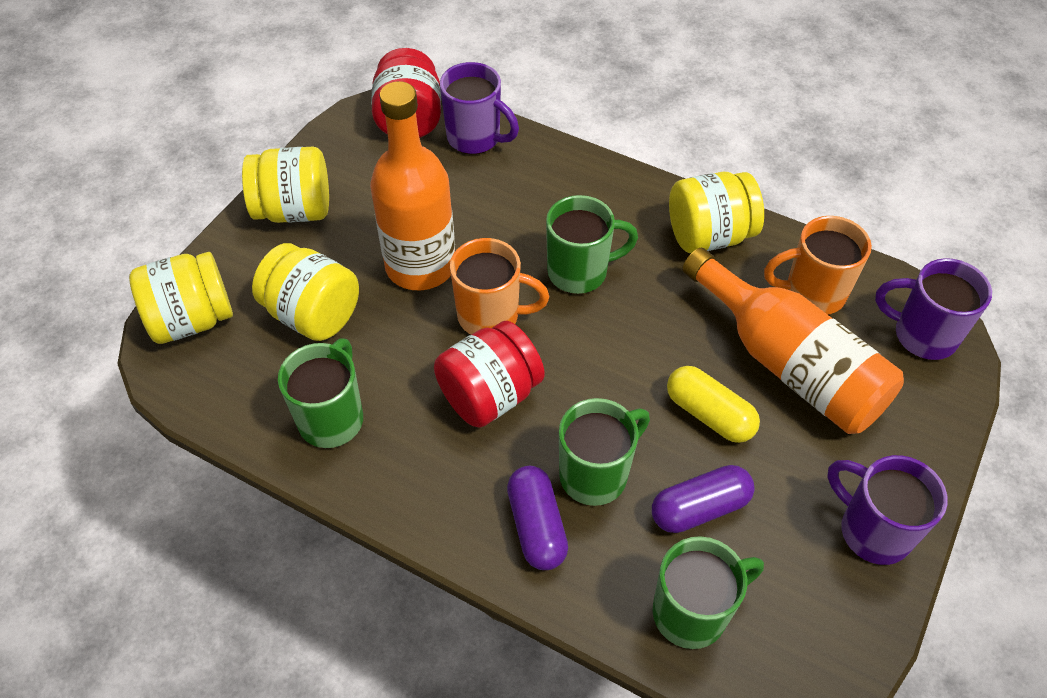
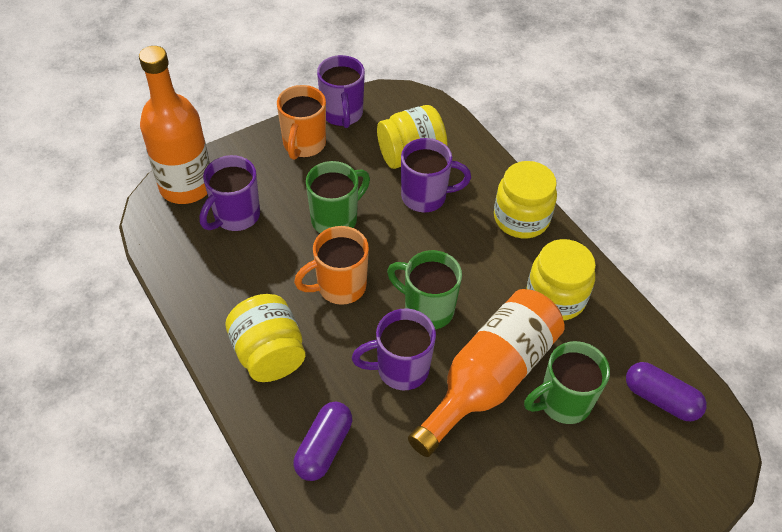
green mug: [278,338,363,448] [546,195,638,294] [559,398,650,506] [653,536,764,649] = 4 -> [306,161,370,233] [387,250,462,329] [524,341,610,424] = 3
purple mug: [440,62,519,154] [828,455,948,565] [875,258,992,360] = 3 -> [200,155,260,231] [317,55,365,128] [352,309,436,390] [401,138,471,213] = 4
red jar: [371,48,441,138] [434,321,545,428] = 2 -> none = 0
yellow capsule: [667,366,760,443] = 1 -> none = 0

